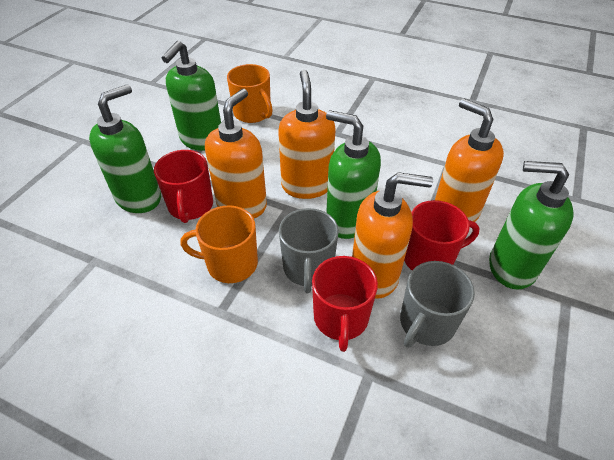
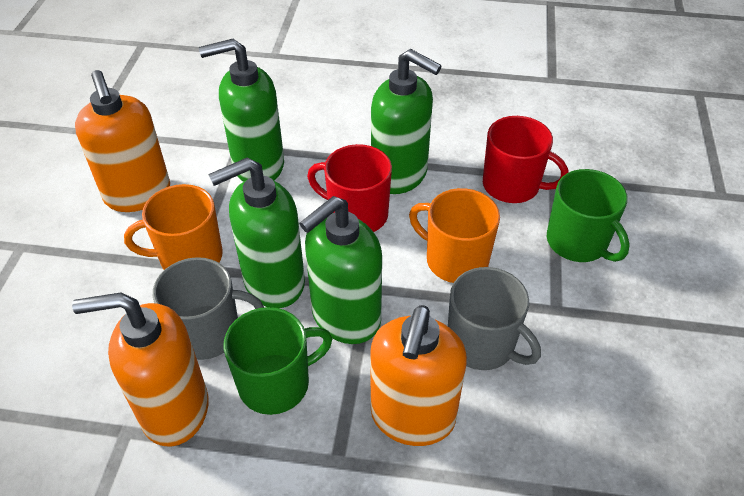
green mug: none = 0 -> [224,307,333,415] [547,169,630,262] = 2
orange soap dispenser: [205,89,267,218] [278,70,335,199] [352,172,433,299] [435,98,504,222] = 4 -> [72,292,209,447] [75,70,170,212] [371,305,467,446] = 3
red mug: [154,150,213,223] [312,256,378,352] [404,200,480,270] = 3 -> [307,144,392,232] [483,116,569,203] = 2

